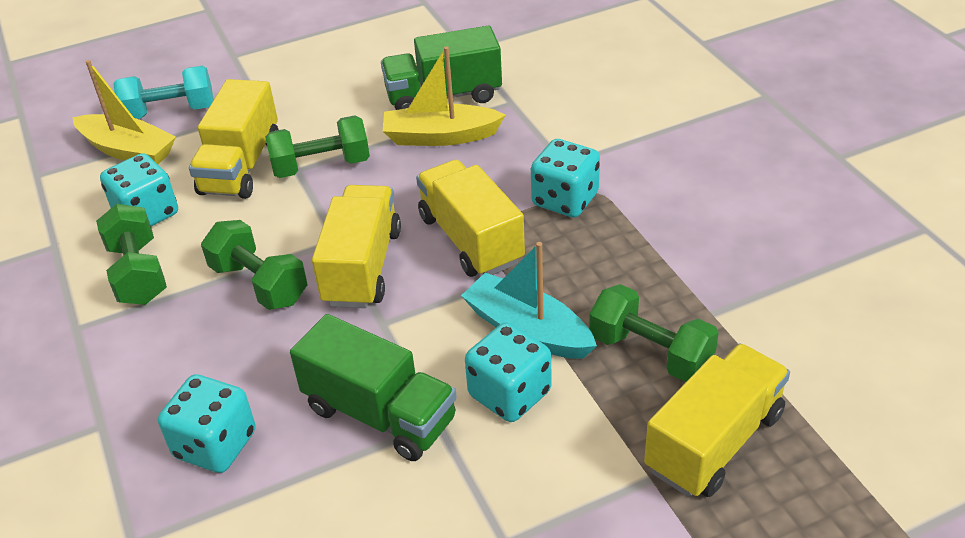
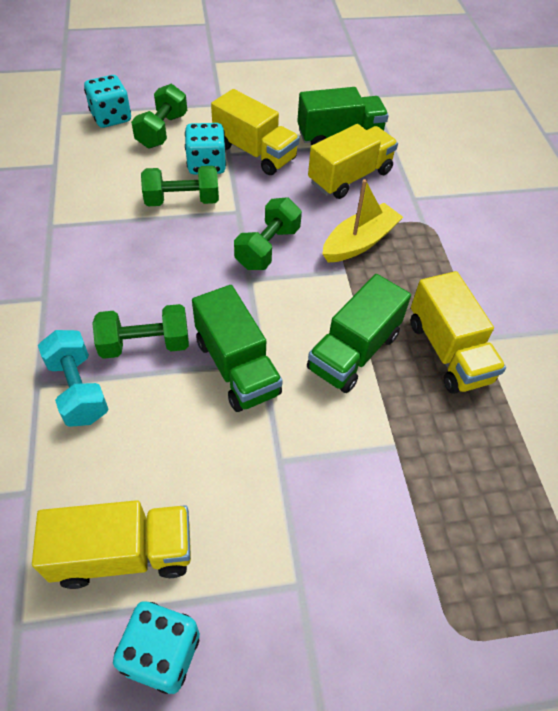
green truck: [290,314,457,461] [381,26,502,110] = 2 -> [192,285,283,412] [297,87,389,146] [307,274,411,393] = 3
turquoise boat: [461,242,597,359] = 1 -> none = 0
turquoise dice: [100,153,178,226] [158,374,256,473] [465,322,552,422] [531,139,600,217] = 4 -> [84,75,131,128] [113,601,200,694] [185,123,226,174] = 3
yellow boat: [72,60,176,164] [383,46,506,146] = 2 -> [322,179,403,263] = 1

